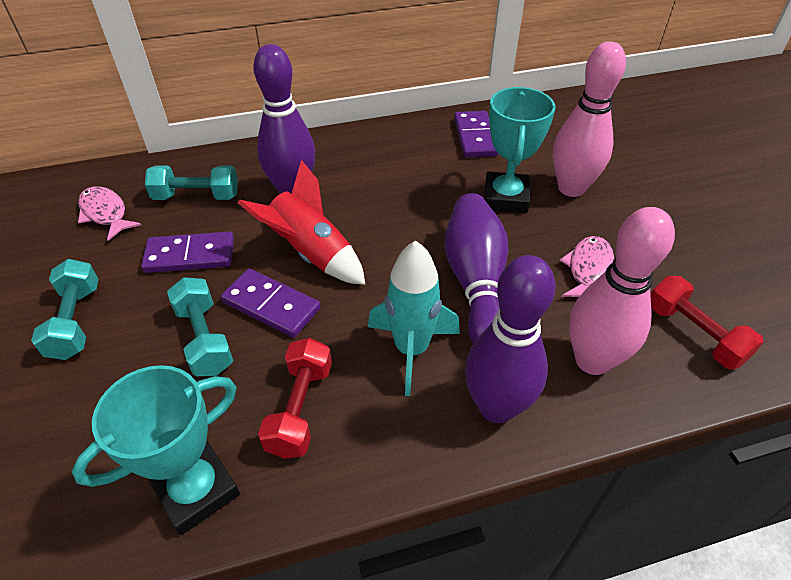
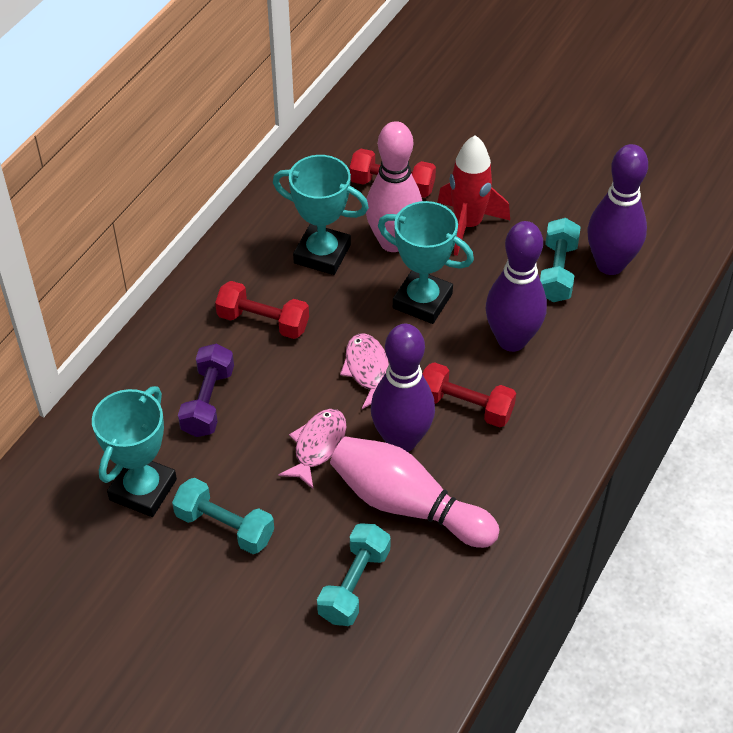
purple domino: [141,232,234,273] [221,269,321,338] [454,111,499,158] = 3 -> none = 0
purple dumbbell: none = 0 -> [178,344,234,437] = 1
red dumbbell: [258,338,332,459] [651,276,764,370] = 2 -> [215,281,309,339] [349,149,436,198] [423,362,516,428] = 3
turquoise rocket: [368,241,460,396] = 1 -> none = 0
turquoise trophy: [72,365,240,535] [484,87,556,213] = 2 -> [92,386,177,517] [273,155,369,275] [378,201,474,324] = 3

